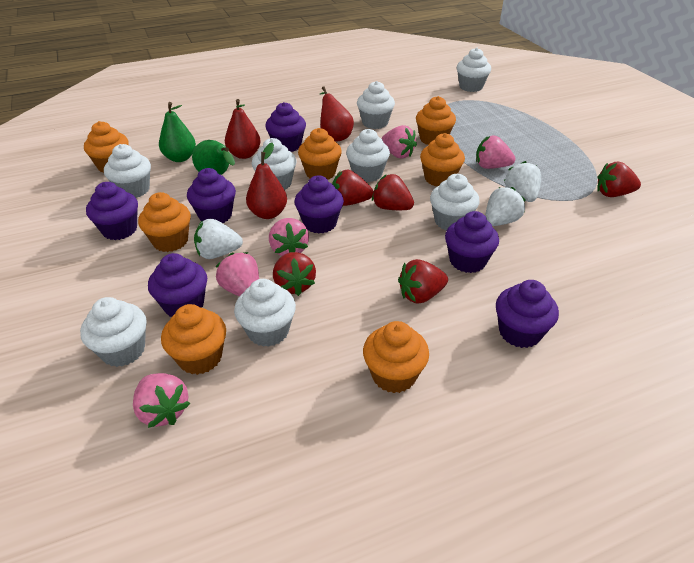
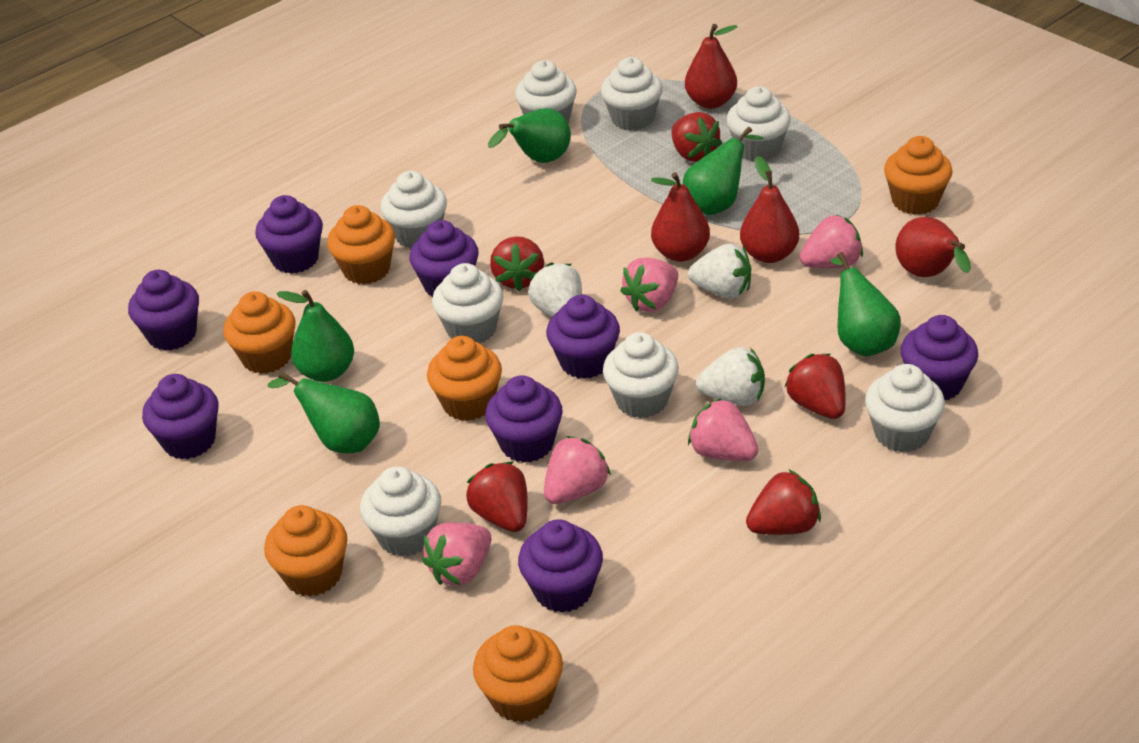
green pear: [159,102,196,162] [192,140,235,175] = 2 -> [268,372,380,453] [277,290,354,382] [488,108,571,163] [683,127,764,215] [831,252,901,357] = 5
orange cupcake: [84,121,128,173] [138,192,191,252] [161,304,226,375] [298,128,342,179] [363,321,429,393] [416,96,456,145] [420,133,465,186] = 7 -> [223,291,295,374] [264,505,348,597] [327,205,395,284] [427,336,502,421] [473,625,563,723] [884,136,953,215] = 6
purple cupcake: [86,182,138,240] [148,253,207,317] [187,168,236,223] [265,102,306,152] [295,175,344,234] [445,211,499,273] [496,280,559,348] = 7 -> [128,270,199,351] [142,374,219,459] [255,195,323,274] [409,220,479,298] [485,375,563,463] [518,519,603,613] [546,295,620,379] [901,315,978,400] = 8
red pear: [225,99,261,159] [246,143,287,219] [320,86,354,142] = 3 -> [651,172,710,262] [685,24,737,109] [740,156,799,263] [896,217,971,277] = 4

